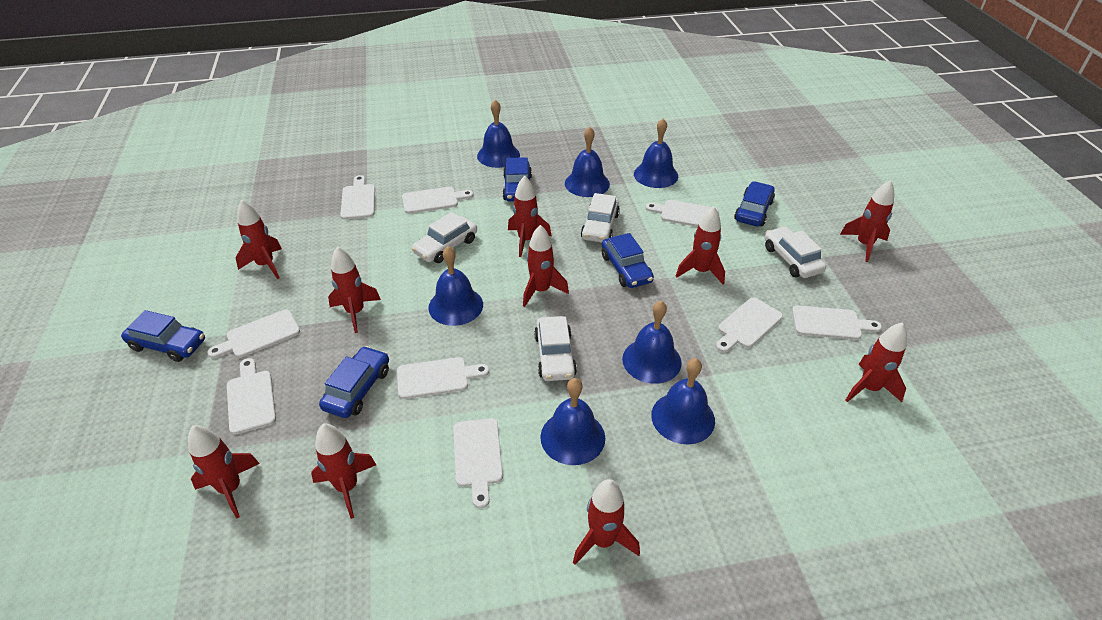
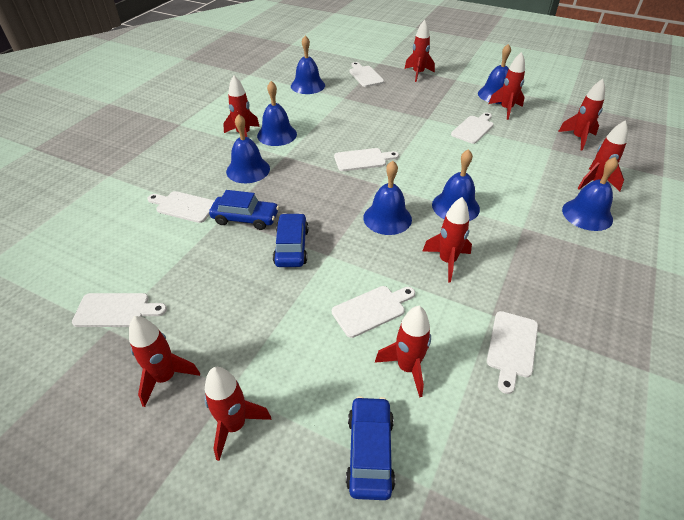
blue car: [121,310,205,362] [319,346,389,418] [503,157,532,202] [602,233,654,288] [734,181,775,226] = 5 -> [209,190,279,230] [273,213,309,267] [346,396,395,500] = 3
red rocket: [188,425,260,519] [236,200,282,279] [311,423,376,519] [328,246,381,333] [508,176,551,257] [523,225,569,307] [573,479,640,565] [676,206,725,284] [840,180,894,262] [846,322,907,402] = 10 -> [129,316,200,407] [204,367,271,461] [223,75,260,137] [375,306,431,398] [405,20,435,82] [423,197,472,283] [489,52,525,120] [558,79,605,151] [578,120,628,192] = 9
white car: [412,212,477,263] [534,316,577,381] [581,193,620,243] [765,226,826,278] = 4 -> none = 0
white cutting board: [207,309,300,358] [227,358,276,434] [340,175,375,220] [397,357,489,399] [402,187,474,214] [453,418,503,508] [645,200,719,227] [716,298,783,352] [792,305,882,340] = 9 -> [72,293,167,327] [147,191,215,223] [332,286,415,338] [334,148,399,171] [349,62,384,87] [451,113,494,144] [487,311,538,394] = 7

